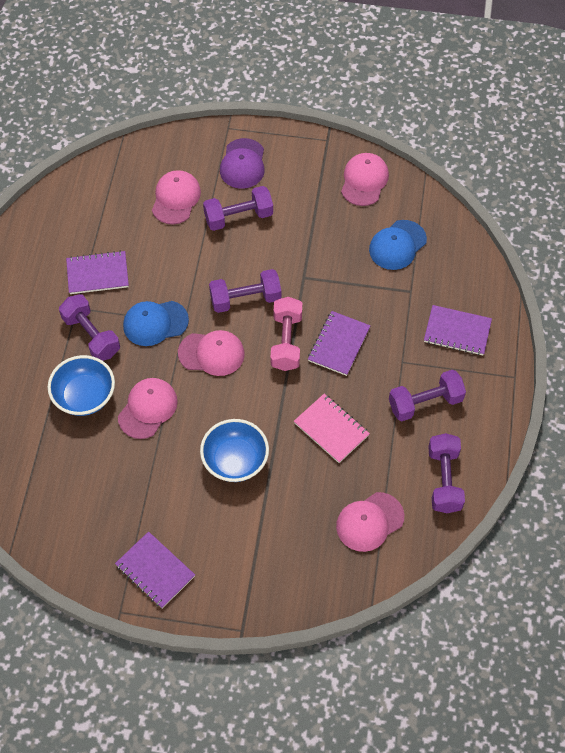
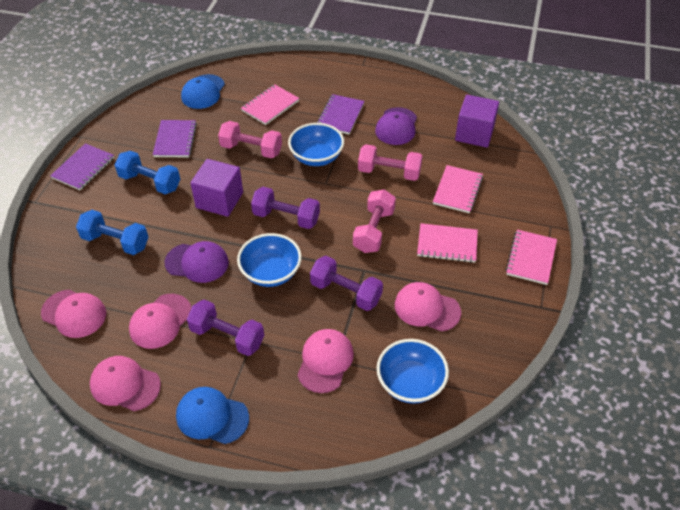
blue bowl: [48,355,115,416] [200,419,269,482] = 2 -> [237,233,302,287] [288,123,344,166] [376,339,449,404] = 3
blue dumbbell: none = 0 -> [76,210,149,255] [115,151,180,194] = 2
pink dumbbell: [271,297,302,371] = 1 -> [218,121,282,159] [353,189,396,253] [358,144,423,181] = 3
pink notebook: [294,394,370,463] = 1 -> [241,84,299,125] [417,223,478,263] [433,165,483,213] [506,230,557,285] = 4
purple cap: [220,138,265,189] = 1 -> [164,241,229,283] [375,107,417,145] = 2
purple cube: none = 0 -> [190,159,243,217] [455,95,499,148] = 2
purple dumbbell: [59,294,120,361] [203,186,273,231] [209,269,281,313] [389,370,466,421] [428,433,465,513] = 5 -> [187,299,264,356] [251,187,320,229] [310,256,383,311] = 3
purple notebook: [66,251,129,294] [115,531,195,609] [308,311,371,376] [424,305,492,355] = 4 -> [50,143,114,190] [153,120,197,157] [316,94,364,134] = 3

